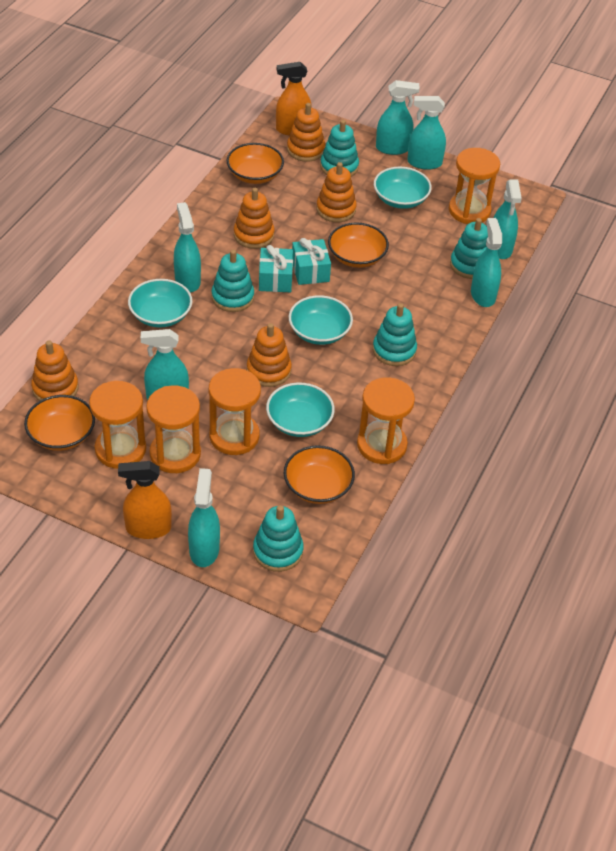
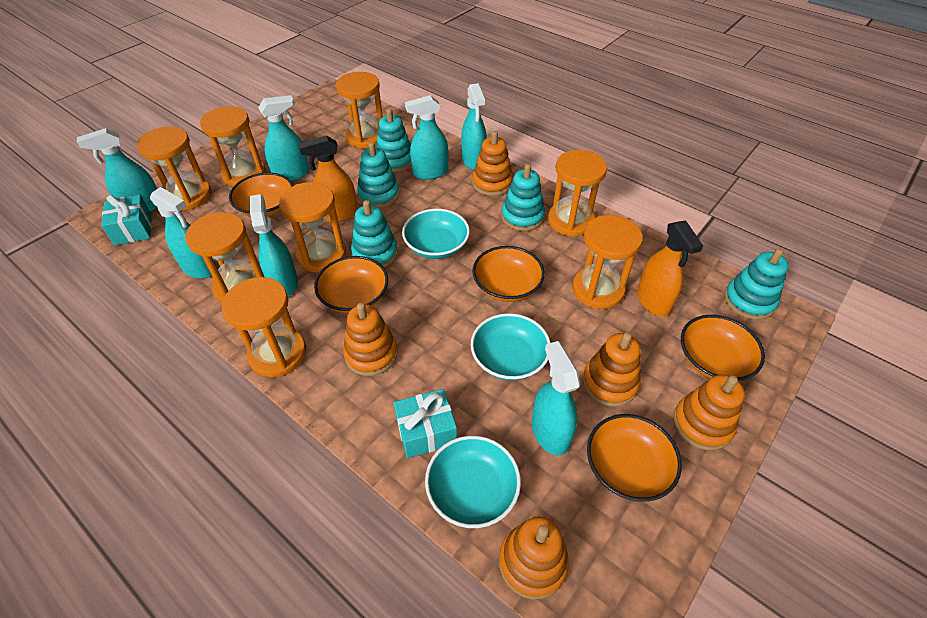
orange bowl: [24,395,95,451] [226,143,284,184] [284,445,355,504] [328,223,389,268] = 4 -> [229,173,293,217] [314,256,388,313] [472,246,545,302] [587,414,682,502] [681,315,765,381] = 5
orange hourglass: [89,381,146,469] [146,385,201,473] [209,368,261,455] [357,377,415,464] [449,148,500,224] = 5 -> [137,127,211,210] [185,212,264,303] [200,106,266,187] [221,277,306,377] [279,182,346,273] [336,72,383,149] [548,150,607,236] [572,215,643,309] = 8
turquoise bowl: [128,279,193,328] [266,383,335,437] [289,295,353,345] [374,167,432,209] = 4 -> [402,209,470,259] [425,436,521,528] [471,313,551,381] = 3

